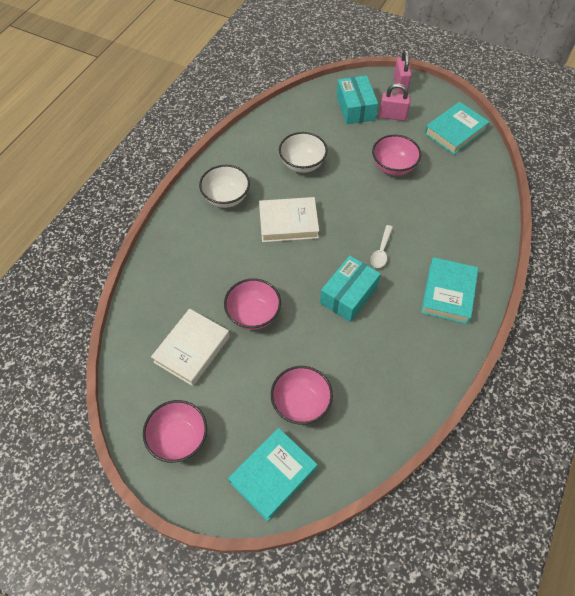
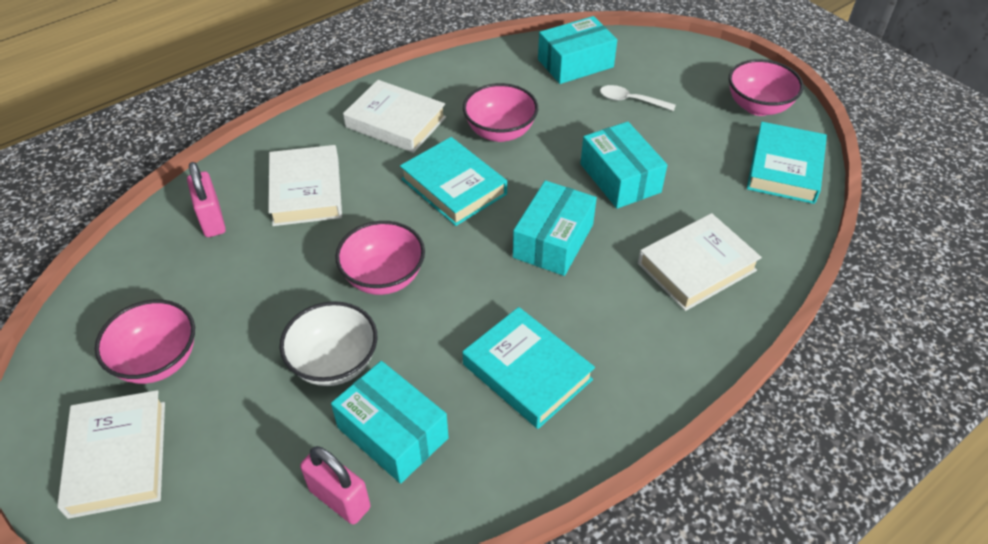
turquoise box: [320,255,381,322] [337,75,378,124] = 2 -> [331,361,449,484] [513,180,597,276] [538,16,617,84] [580,122,667,209] = 4
white book: [151,309,230,386] [259,197,319,242] = 2 -> [57,390,165,519] [268,145,342,226] [343,80,446,153] [638,213,762,311] = 4
white bowl: [199,165,250,208] [279,132,328,173] = 2 -> [280,301,377,386] = 1

